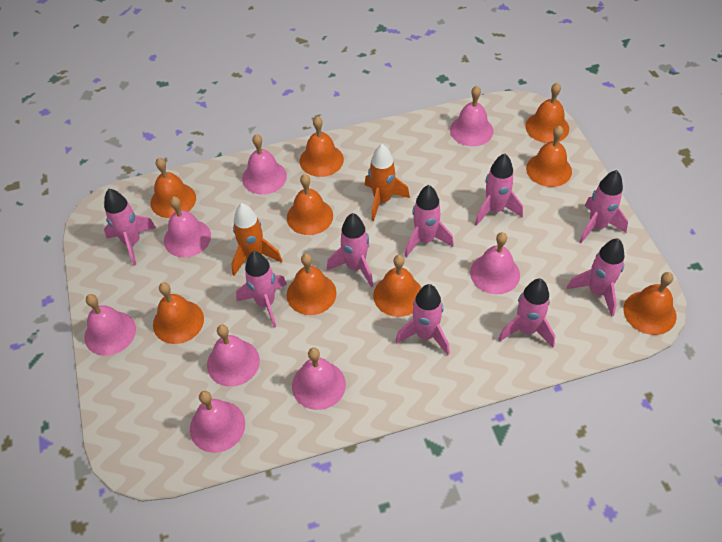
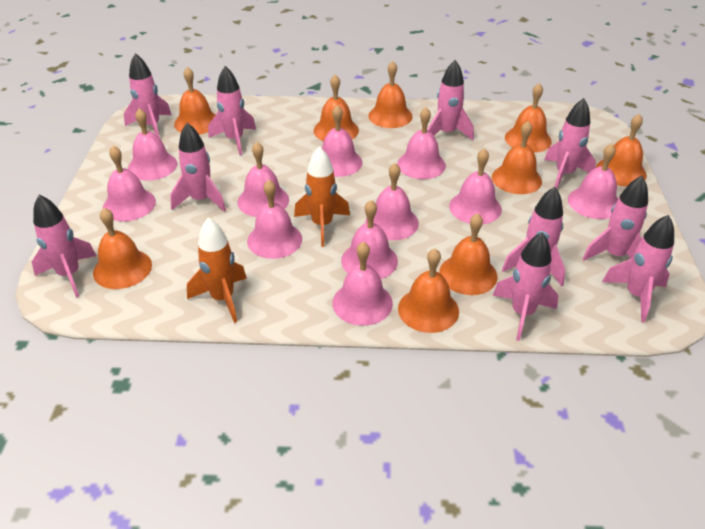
pink bell: [84,294,136,356] [164,197,211,257] [190,391,245,453] [207,325,260,387] [242,134,287,195] [292,348,346,410] [450,86,494,146] [470,232,520,294] = 8 -> [103,146,156,221] [128,108,177,181] [237,142,289,217] [247,180,302,259] [322,105,362,177] [332,242,393,326] [341,200,398,279] [365,163,419,240] [397,107,446,179] [449,148,502,224] [568,144,618,219] = 11
pink rocket: [104,189,156,265] [236,251,287,328] [327,213,373,288] [395,284,450,355] [405,185,454,258] [475,153,523,226] [498,279,555,347] [567,239,625,317] [579,170,628,243] = 9 -> [32,195,97,298] [124,53,172,138] [170,123,226,211] [208,66,256,155] [428,60,474,140] [493,233,559,341] [502,187,565,287] [544,98,596,189] [582,176,648,261] [602,215,674,323] = 10

